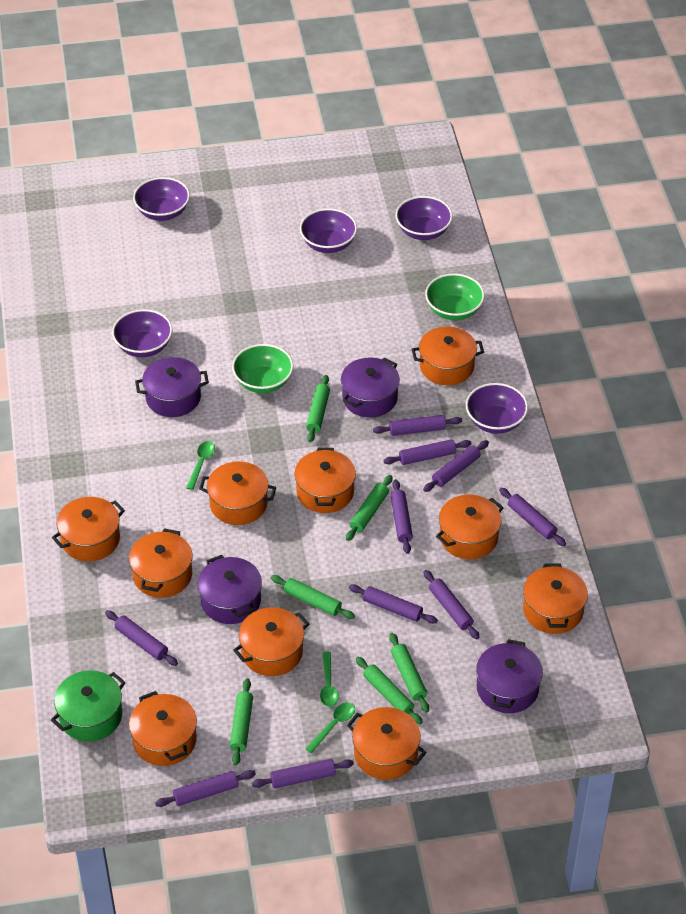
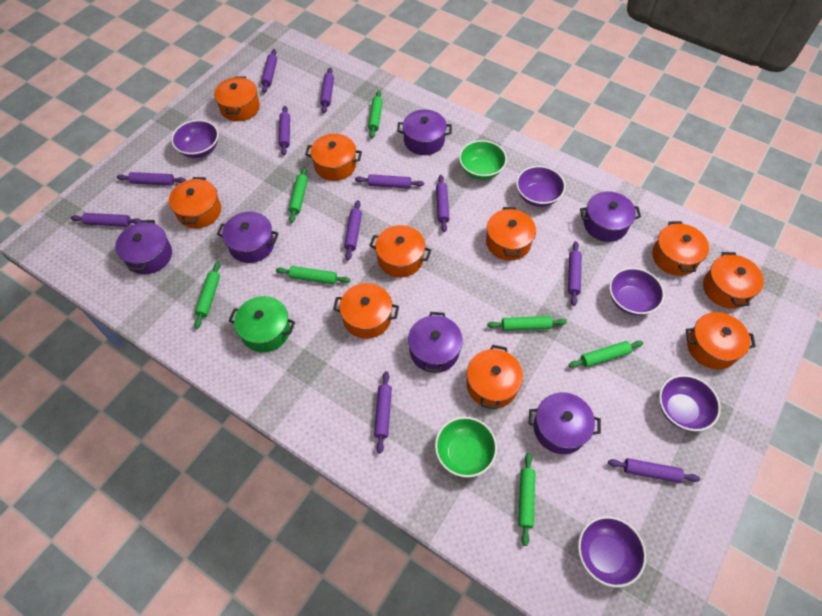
green rolling pin: [230,678,253,766] [271,575,355,619] [306,375,330,442] [346,475,392,541] [356,657,423,724] [389,633,429,713] = 6 -> [194,261,220,329] [276,266,350,285] [289,167,308,223] [368,91,383,138] [487,316,567,331] [518,453,535,546] [569,341,643,368] = 7
green spoon: [186,441,215,490] [305,702,355,753] [320,652,339,707] = 3 -> none = 0
purple pot: [135,357,209,417] [198,555,262,624] [341,357,400,418] [476,639,543,713] = 4 -> [115,220,172,274] [217,211,279,263] [397,109,452,155] [408,312,463,373] [528,392,601,454] [580,191,641,242] = 6
purple rolling pin: [105,610,178,666] [155,770,256,807] [252,759,354,788] [349,584,438,624] [373,415,462,436] [383,439,472,465] [390,479,413,554] [423,440,489,492] [424,570,480,639] [499,488,566,546] = 10 -> [71,213,141,227] [117,172,186,186] [261,49,277,93] [279,106,290,155] [320,68,334,113] [344,200,362,260] [355,174,424,189] [374,371,392,454] [436,175,449,232] [568,241,582,306] [608,458,700,483] = 11

